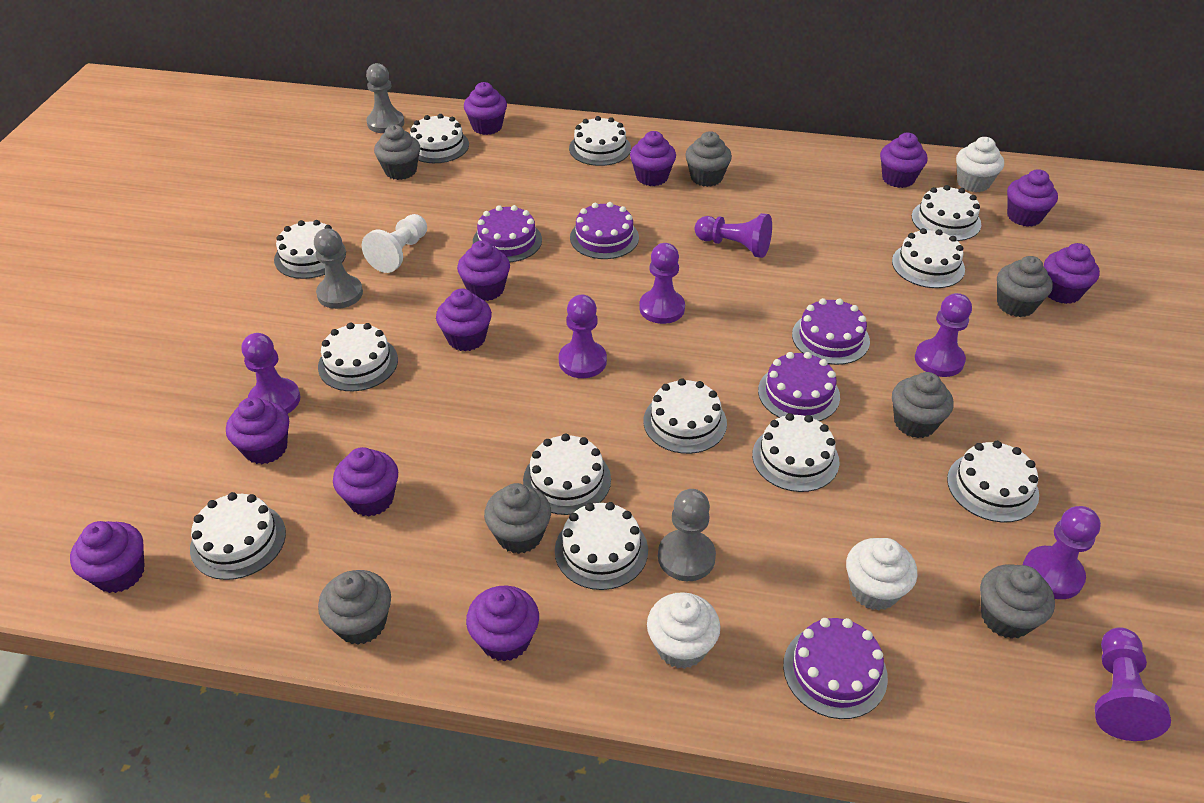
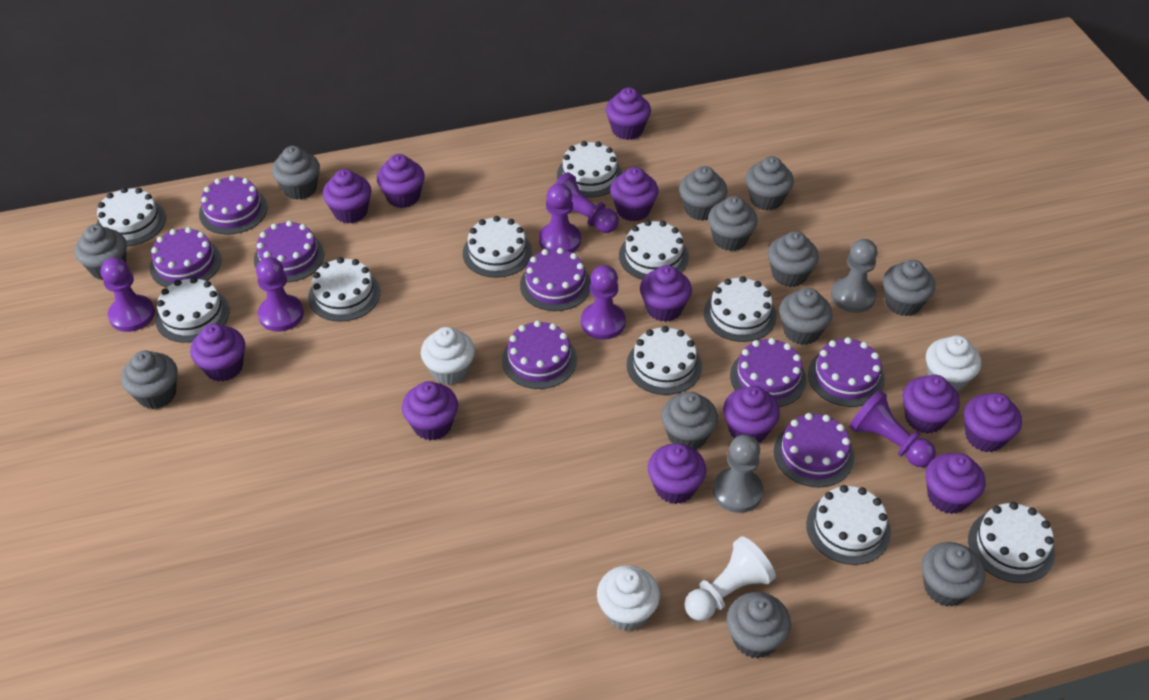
grey cupcake: [318,570,391,645] [374,125,420,180] [484,483,551,554] [685,131,732,187] [892,372,954,438] [980,564,1055,639] [997,256,1053,317] = 7 -> [75,224,127,280] [121,351,177,409] [272,146,320,200] [661,392,718,450] [679,166,727,221] [708,196,757,251] [726,592,791,659] [746,156,794,211] [768,231,819,287] [779,288,832,345] [883,260,935,316] [922,542,985,607] = 12
grey pawn: [314,229,363,309] [366,63,404,133] [658,489,716,581] = 3 -> [713,435,763,513] [831,239,877,313] = 2
purple cake: [473,205,542,262] [570,202,639,259] [758,352,840,421] [783,618,888,719] [792,298,870,365] = 5 -> [150,227,221,288] [199,175,268,235] [254,220,324,282] [502,320,577,389] [520,248,591,311] [730,338,806,407] [774,413,854,488] [808,337,885,407] = 8
purple cupcake: [70,521,145,593] [226,397,289,464] [333,447,398,517] [436,289,492,351] [457,240,510,301] [464,82,507,135] [466,585,539,662] [630,131,676,186] [880,133,928,188] [1007,169,1058,227] [1044,243,1100,304] = 11 -> [190,324,245,382] [323,169,371,223] [377,154,425,208] [402,381,458,440] [606,87,651,140] [610,167,659,222] [640,265,692,322] [648,444,706,504] [723,386,780,442] [903,375,960,434] [925,453,985,514] [964,393,1022,452] = 12
purple pawn: [242,333,300,414] [559,295,607,378] [639,243,685,324] [695,213,772,258] [915,293,972,377] [1023,506,1101,599] [1095,627,1171,741] = 7 -> [101,257,155,332] [256,257,304,332] [539,183,581,253] [546,172,619,233] [581,265,626,340] [849,390,936,467] = 6
white cake: [190,492,286,580] [274,220,346,279] [318,323,398,391] [410,114,469,163] [523,434,611,515] [555,502,648,590] [569,116,631,166] [644,378,727,454] [752,413,839,492] [892,228,965,288] [912,185,981,241] [947,441,1039,522] = 12 -> [97,187,166,247] [155,277,229,343] [308,257,380,322] [463,216,532,278] [557,141,622,197] [619,220,689,280] [627,326,702,395] [704,276,777,342] [806,485,891,565] [968,502,1055,583] = 10

